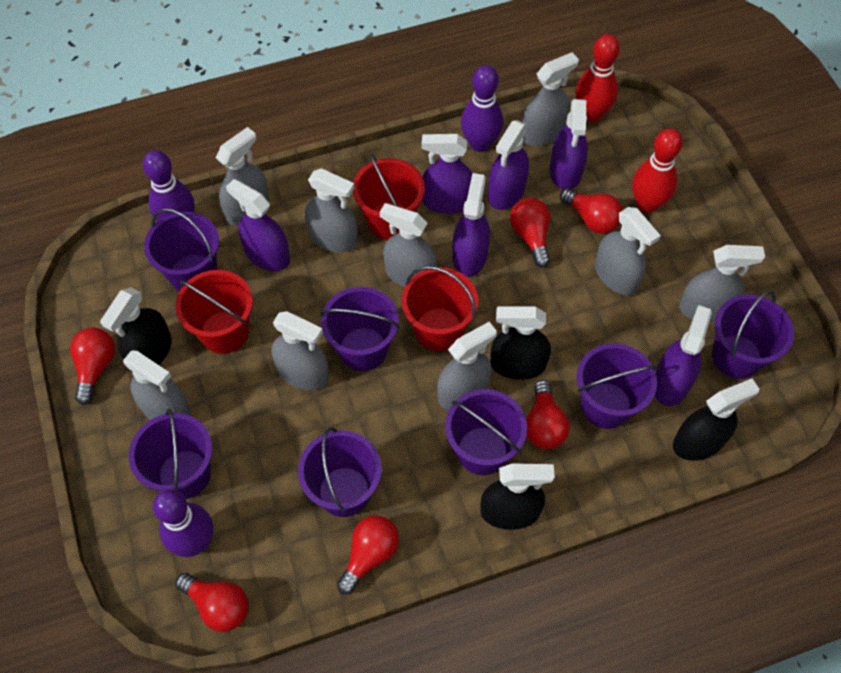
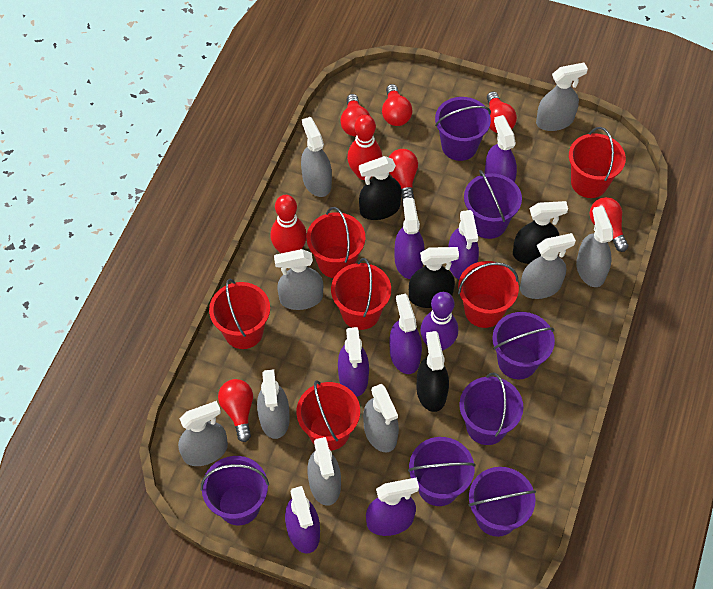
purple bowling pin: [143,150,195,221] [153,489,213,557] [461,65,503,152] = 3 -> [420,292,458,351] = 1
purple spray bottle: [226,179,290,271] [422,134,472,214] [453,173,490,277] [488,120,529,210] [550,99,588,190] [655,305,712,406] = 6 -> [285,486,320,554] [338,327,369,397] [366,477,419,536] [389,294,422,374] [395,198,425,279] [448,210,479,279] [485,115,517,182] = 7
red bucket: [175,270,253,354] [353,154,425,240] [402,266,478,351] = 3 -> [209,279,270,349] [296,380,360,451] [307,207,365,278] [331,258,391,330] [458,261,519,328] [569,127,626,198] = 6

